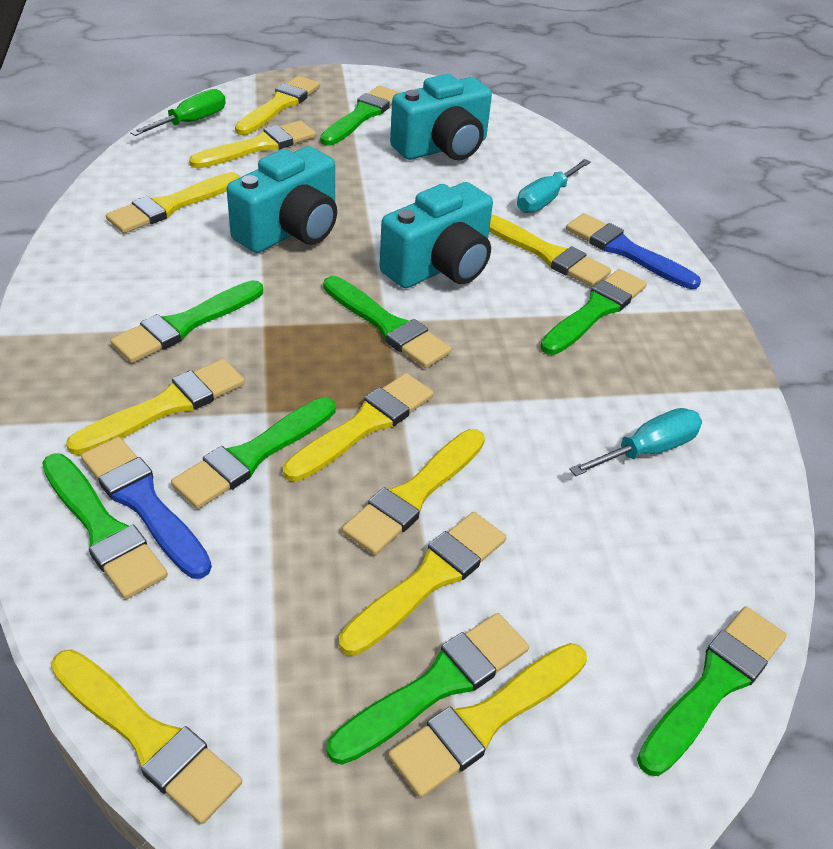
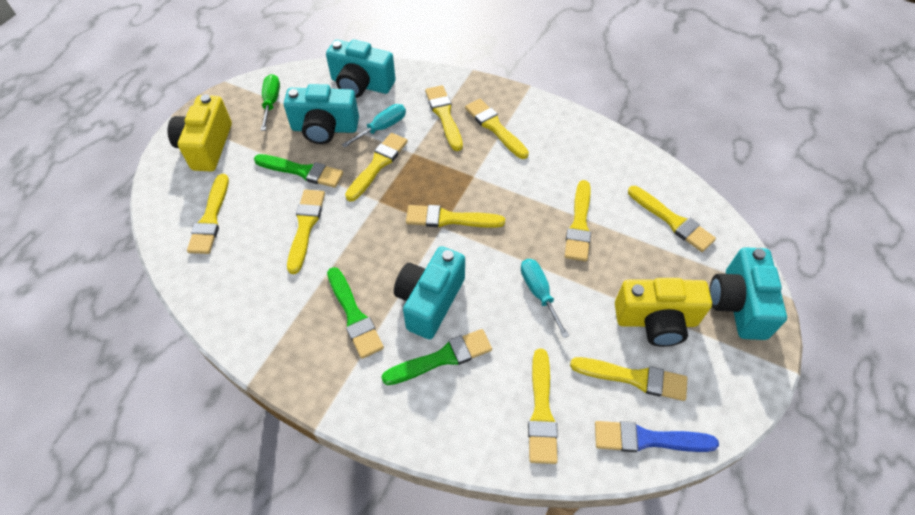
blue brush: [81,437,212,579] [566,213,701,289] = 2 -> [595,421,719,452] = 1
green brush: [42,453,168,599] [110,280,263,363] [171,397,335,509] [320,86,401,146] [323,276,451,368] [327,613,529,765] [540,269,647,355] [637,606,787,776] = 8 -> [254,154,343,188] [327,267,384,359] [382,329,492,385] = 3
turquoise camera: [227,146,337,253] [380,182,493,288] [390,74,492,160] = 3 -> [284,84,359,144] [326,40,396,98] [394,246,465,339] [709,247,787,340] = 4
yellow camera: none = 0 -> [168,94,232,171] [615,278,712,347] = 2

